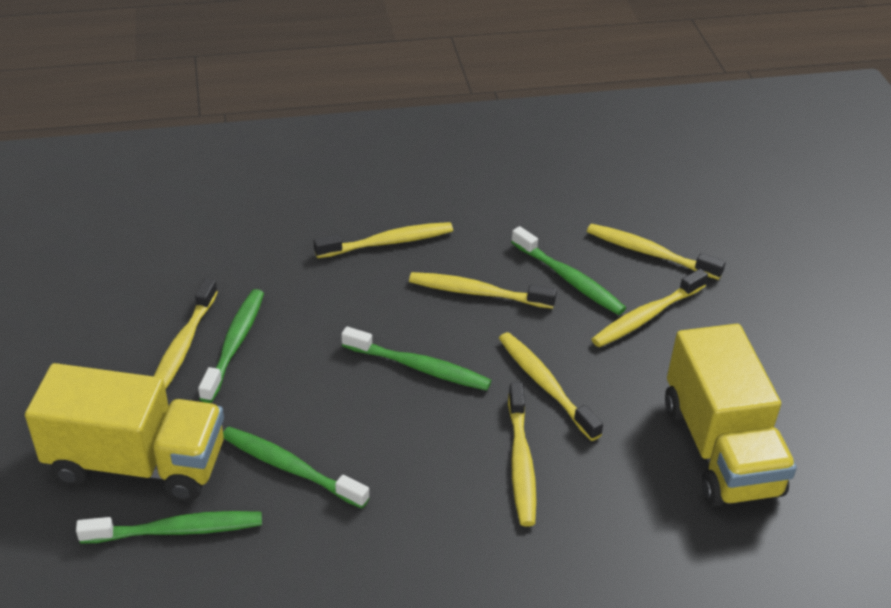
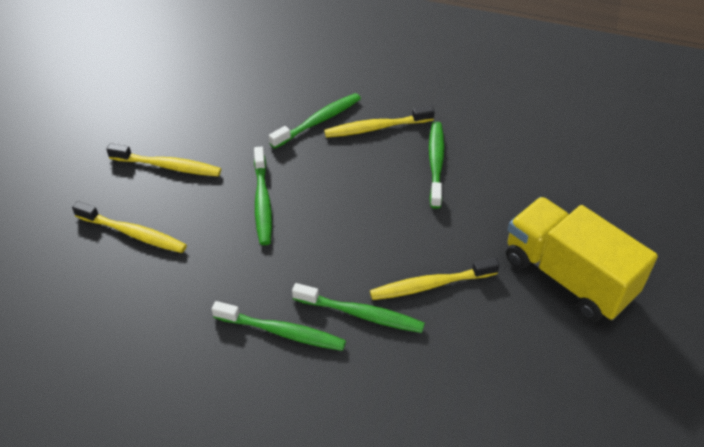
yellow toothbrush: [154,278,218,390] [314,222,453,258] [409,272,557,309] [499,332,603,441] [508,382,537,526] [587,224,726,280] [592,269,708,347] = 7 -> [72,201,187,253] [106,143,221,176] [324,106,435,138] [370,258,499,300] = 4
yellow truck: [25,363,224,501] [665,324,797,507] = 2 -> [506,197,658,322] = 1

